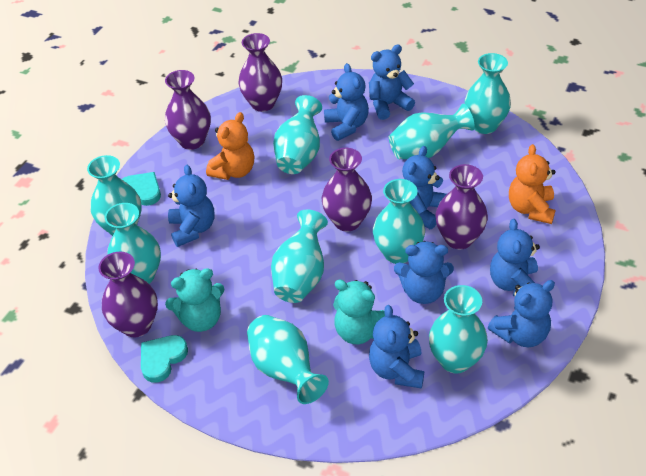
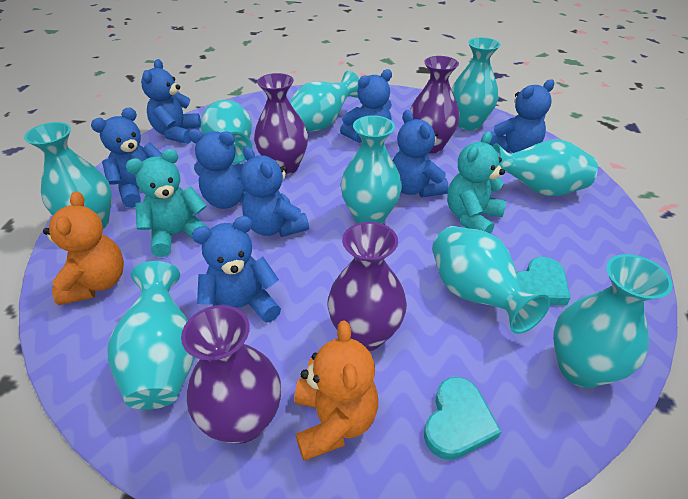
purple vase: [98,251,158,337] [165,70,211,150] [238,33,282,112] [322,148,372,232] [435,164,488,249] = 5 -> [181,305,281,444] [254,73,308,175] [328,222,407,351] [410,56,460,154] = 4

